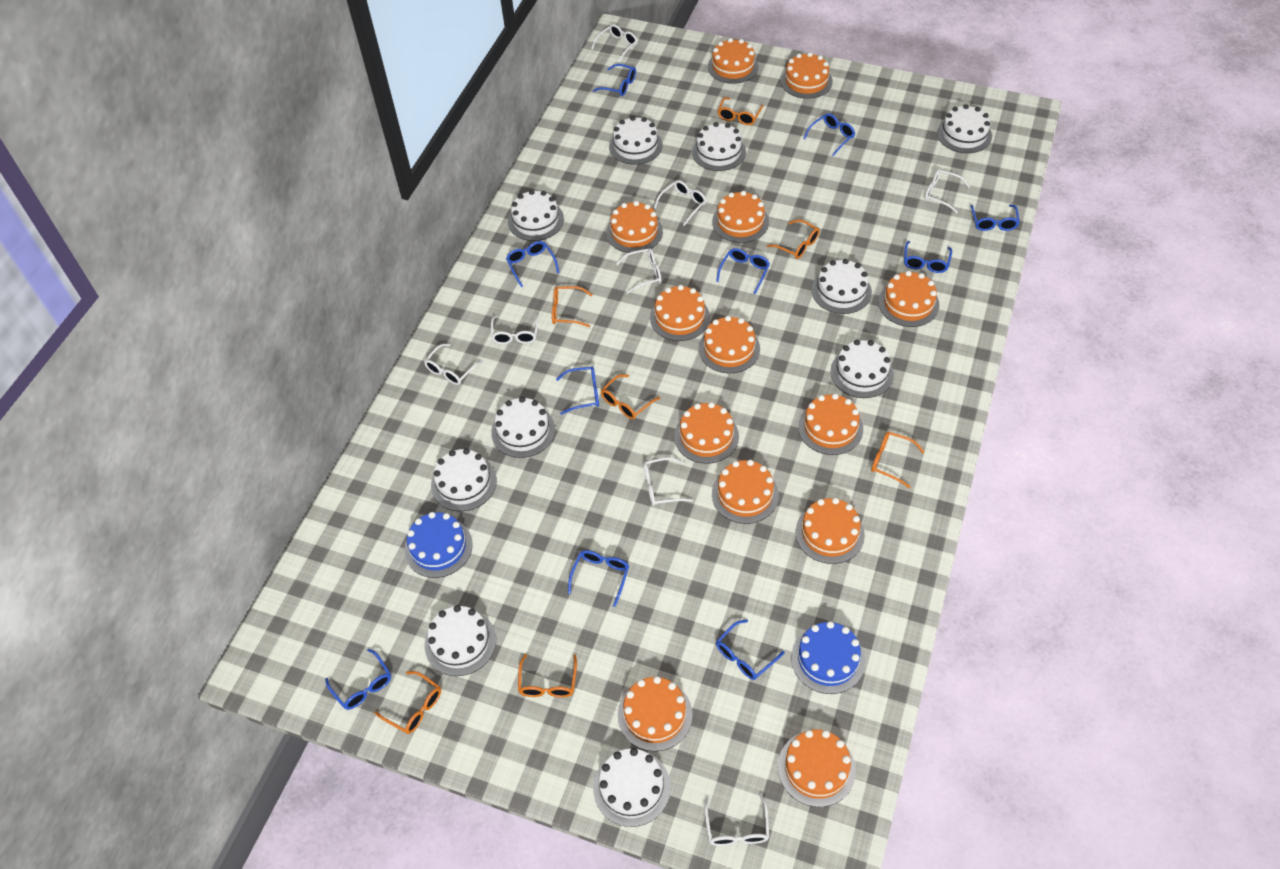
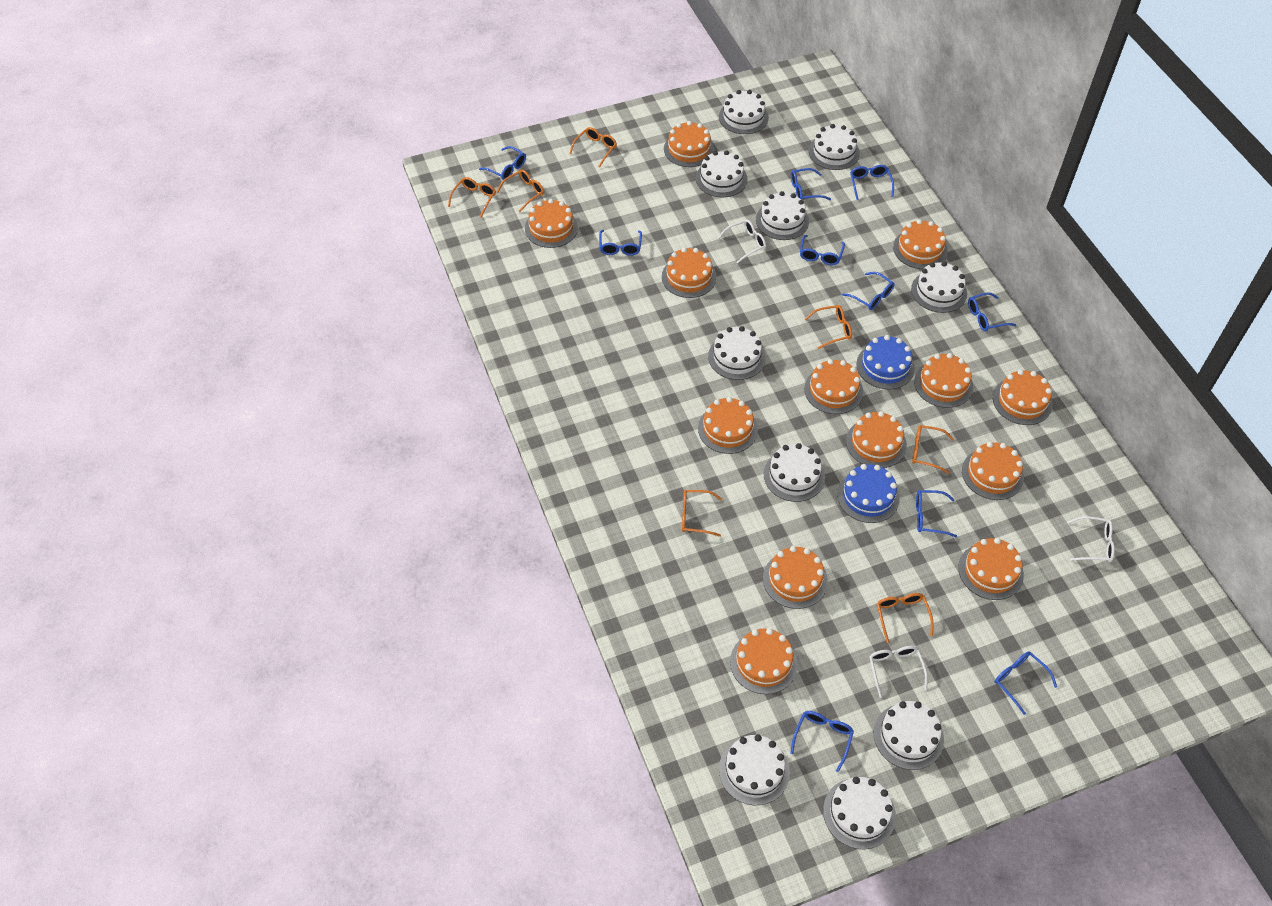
white glasses: [424,344,483,385] [491,314,539,344] [591,24,638,63] [616,248,662,294] [643,457,693,506] [654,180,707,226] [705,793,769,846] [925,169,970,213] = 8 -> [717,220,766,263] [869,646,928,698] [1067,516,1115,562] = 3

